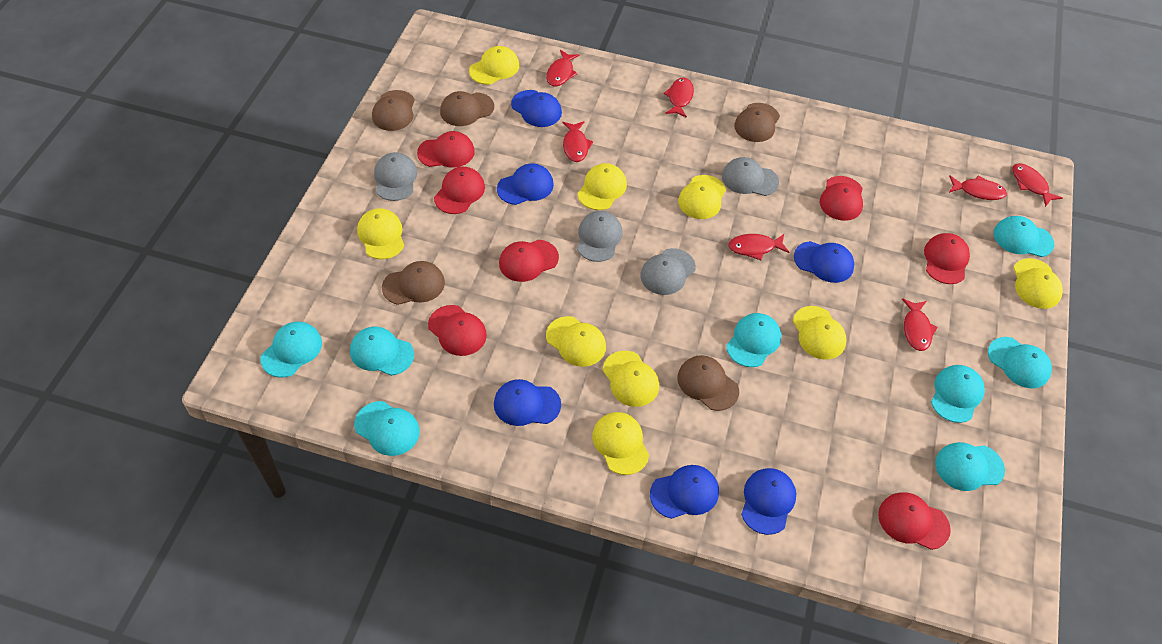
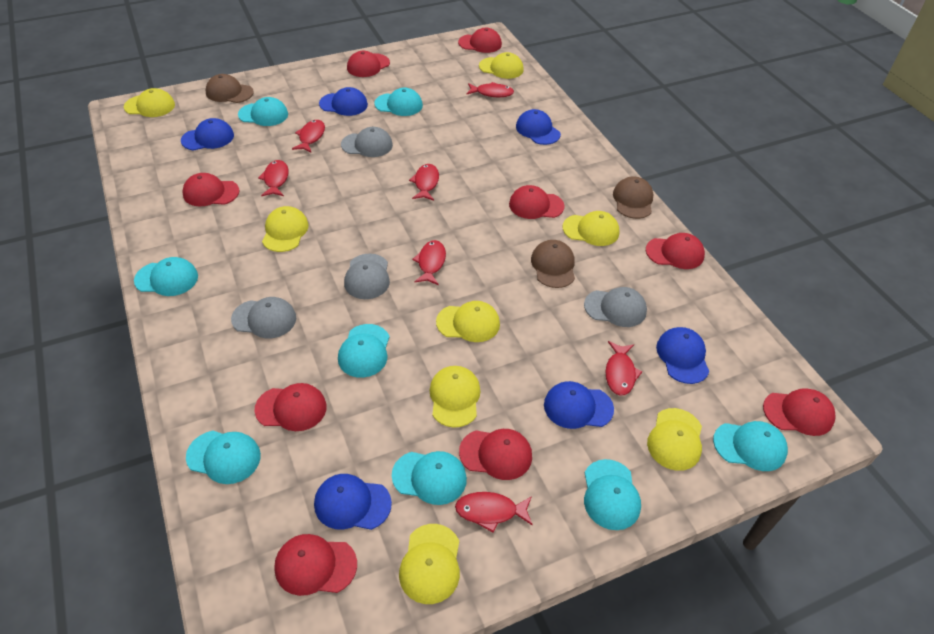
brown cap: [372,90,415,131] [382,261,445,305] [440,91,494,126] [677,355,739,411] [734,103,780,142] = 5 -> [205,74,254,103] [531,240,575,288] [613,177,654,219] = 3
red cap: [417,131,475,167] [428,305,487,356] [434,167,485,214] [499,240,559,282] [820,176,863,221] [878,492,951,550] [924,233,970,284] = 7 -> [182,173,240,206] [254,383,326,431] [274,534,357,596] [347,51,390,77] [458,28,502,53] [459,429,532,480] [509,185,565,219] [646,233,705,269] [763,388,836,436] = 9
yellow cap: [357,208,404,259] [469,46,519,85] [546,316,606,367] [578,163,627,210] [592,412,649,475] [603,351,659,407] [678,175,726,219] [793,306,846,360] [1013,258,1063,309] = 9 -> [124,88,175,117] [262,206,309,252] [399,524,460,604] [429,366,481,428] [436,301,500,342] [479,52,524,79] [562,211,620,246] [647,408,702,471] = 8

